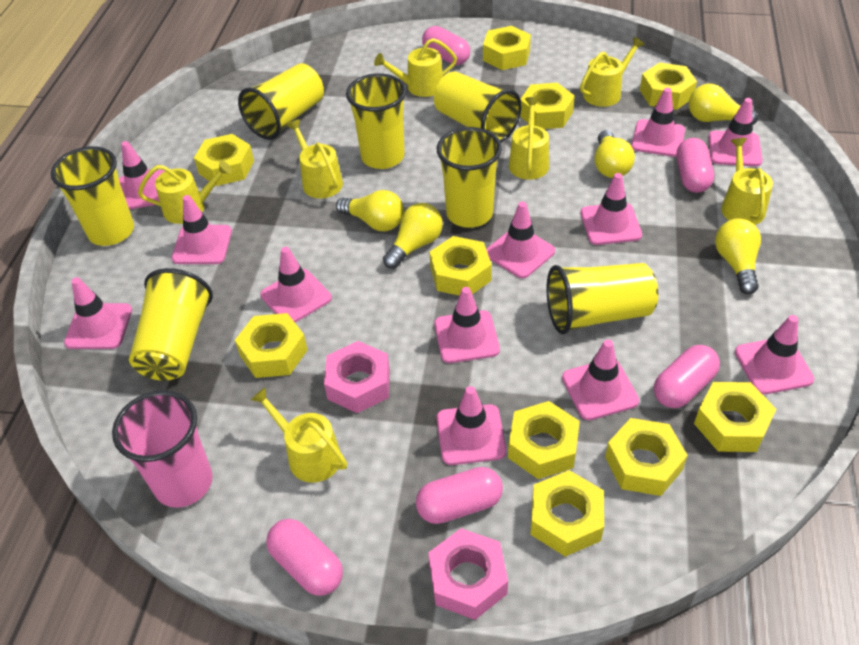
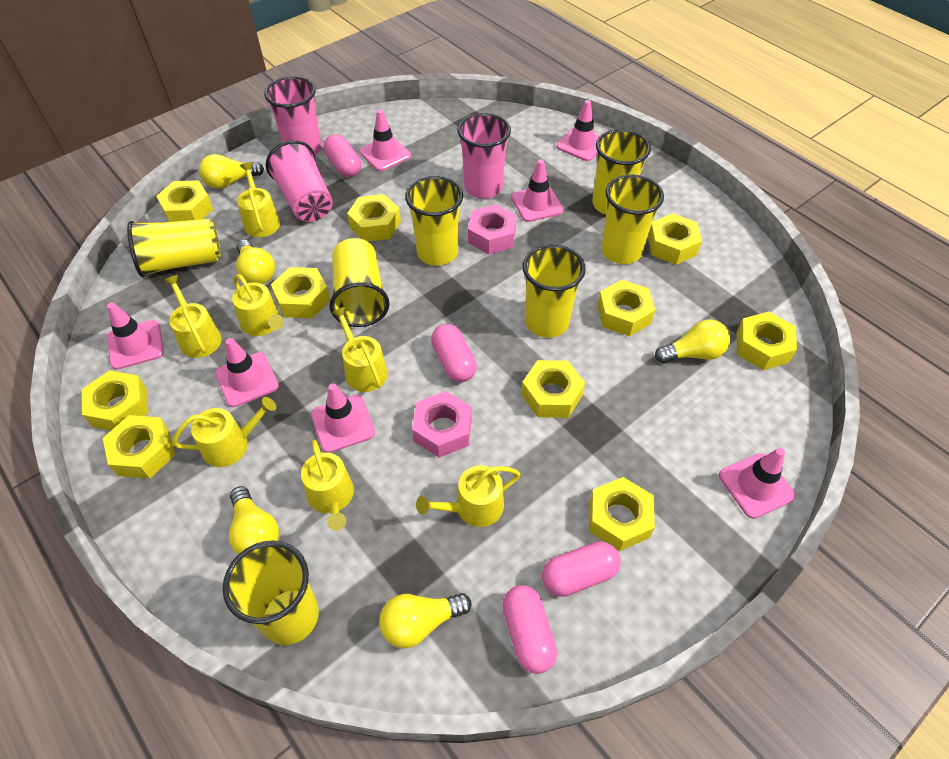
pink capsule: [266,519,343,596] [416,467,503,524] [422,26,470,65] [654,345,720,408] [677,138,714,193] = 5 -> [324,134,361,177] [431,324,477,382] [502,585,557,674] [542,541,621,597] = 4
pink cup: [112,390,212,508] = 1 -> [264,76,321,155] [266,140,333,222] [457,113,511,199] = 3
pink traffic cone: [64,277,132,349] [119,141,165,209] [172,195,232,264] [260,247,332,323] [434,287,500,363] [437,386,506,465] [486,202,555,278] [562,340,639,420] [580,173,642,245] [631,88,685,157] [708,98,762,166] [735,315,814,395] = 12 -> [107,302,164,370] [215,338,279,407] [311,384,375,453] [359,109,411,171] [511,159,564,222] [556,100,600,161] [719,448,796,519] = 7

